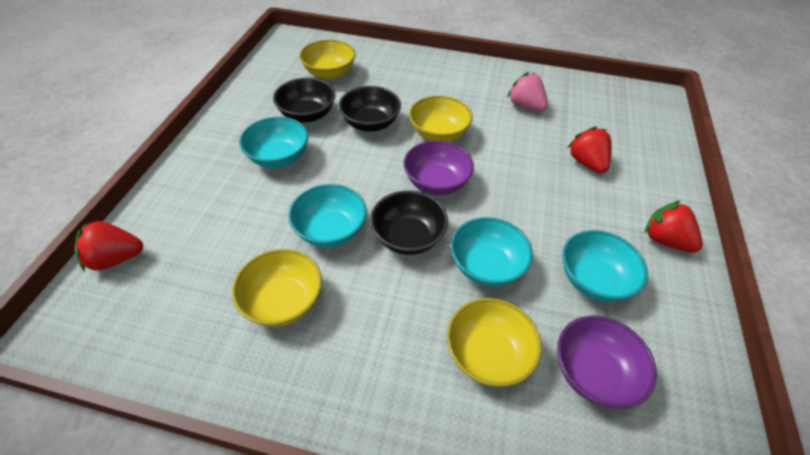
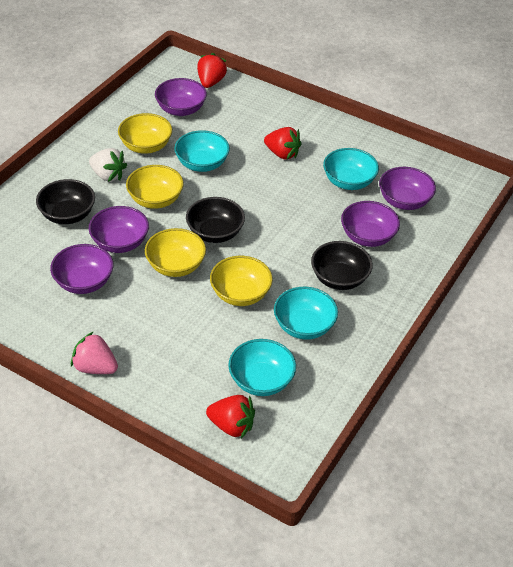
purple bowl: [404,140,474,195] [557,315,657,409] = 2 -> [50,244,113,294] [89,206,149,253] [155,78,207,116] [341,201,400,247] [379,167,436,210] = 5
white strawberry: none = 0 -> [89,148,127,182] = 1

